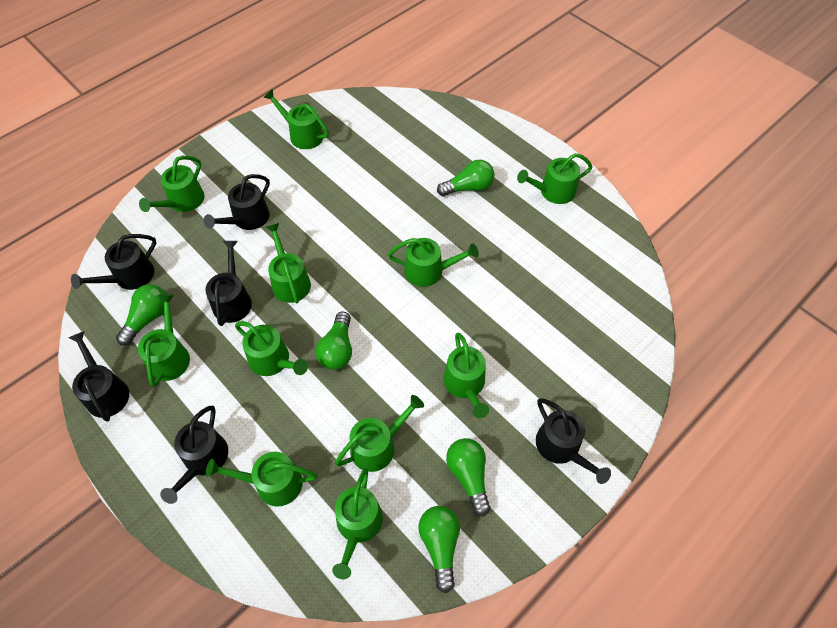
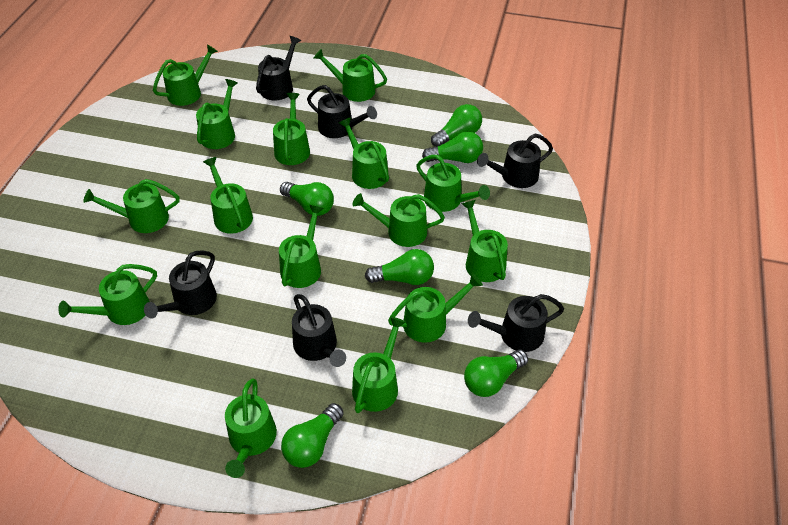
green light bulb: [116,284,166,346] [316,312,352,370] [418,506,460,593] [437,160,494,196] [446,438,490,517] = 5 -> [280,182,334,216] [281,403,344,468] [365,249,434,285] [422,131,483,163] [431,104,482,147] [464,349,528,397] = 6
green watering can: [138,294,190,387] [139,156,205,212] [206,452,317,507] [235,321,308,376] [263,89,329,149] [266,223,311,303] [332,468,383,579] [335,395,424,472] [388,238,479,287] [443,333,489,418] [517,153,592,204] = 11 -> [58,264,157,325] [83,179,180,233] [153,44,218,106] [196,79,238,149] [203,157,253,234] [225,379,277,478] [273,93,310,165] [279,205,324,288] [314,49,387,102] [339,117,389,189] [352,193,445,247] [352,317,406,413] [388,273,483,343] [416,155,490,212] [461,200,508,282] = 15

